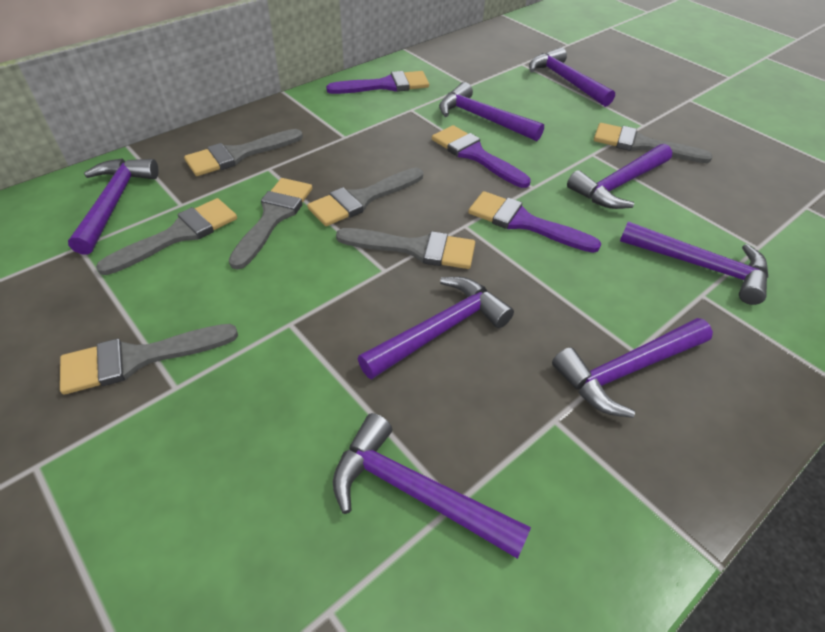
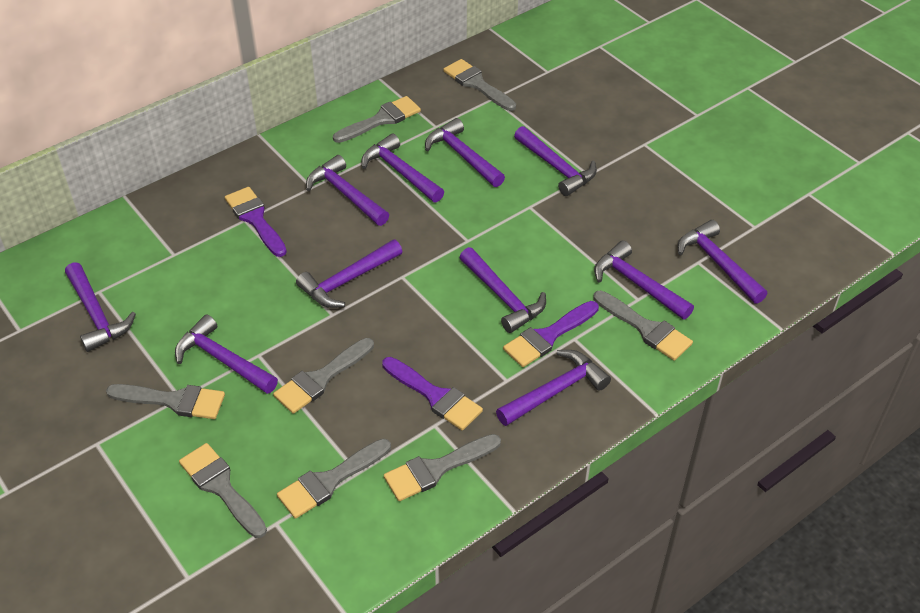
grey brush: [60,324,238,395] [96,198,237,275] [184,129,303,176] [229,178,312,270] [307,168,423,226] [336,228,475,269] [594,123,713,163] = 7 -> [106,384,225,419] [179,443,267,538] [273,338,374,414] [277,439,391,519] [333,96,421,143] [384,434,501,501] [443,59,516,111] [593,291,693,361] = 8
purple hammer: [68,158,159,255] [333,413,531,559] [358,277,514,379] [439,82,544,141] [529,47,615,107] [552,318,713,418] [567,144,672,209] [620,221,768,305] = 8 -> [65,262,136,352] [175,314,278,394] [296,239,403,308] [306,155,389,226] [362,134,444,203] [425,118,505,187] [460,247,546,333] [496,350,611,426] [514,126,597,196] [594,240,694,320] [678,220,767,304] = 11

